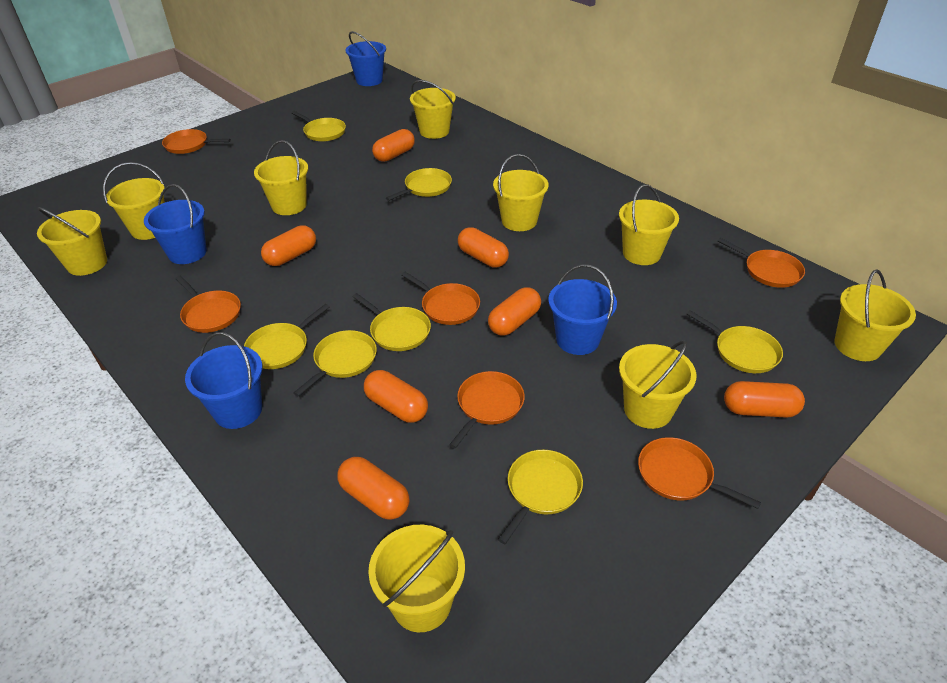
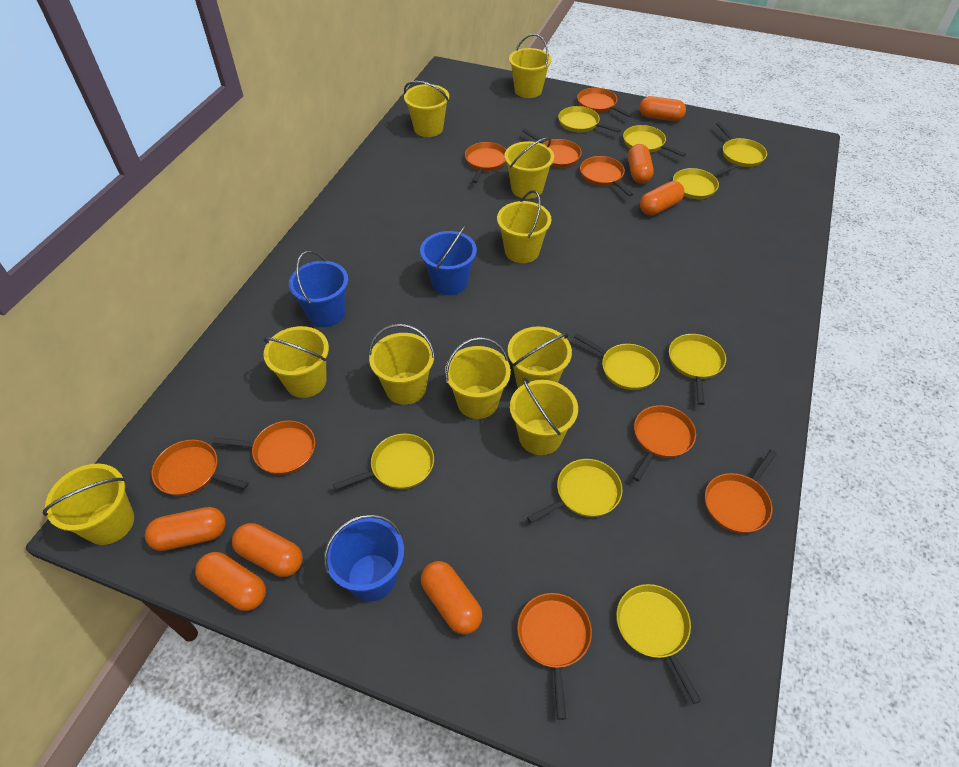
blue bucket: [144,184,207,264] [185,332,263,429] [346,31,386,86] [548,264,617,355] = 4 -> [289,251,348,327] [324,514,404,601] [420,225,477,295] = 3
orange pan: [162,129,231,154] [175,276,241,333] [401,272,480,325] [449,371,525,449] [638,437,761,509] [718,238,805,288] = 6 -> [152,440,249,496] [212,421,315,475] [465,142,506,183] [517,593,592,720] [522,129,582,168] [577,88,632,117] [580,156,633,197] [633,405,696,481] [705,450,777,533] = 9
yellow bucket: [37,207,107,276] [103,162,165,240] [254,140,308,215] [368,525,465,632] [410,80,456,139] [493,154,549,231] [619,184,679,265] [619,341,697,429] [834,270,916,361] = 9 -> [43,464,134,545] [263,326,329,398] [369,324,435,405] [404,81,449,137] [445,337,511,419] [497,190,551,263] [504,137,554,199] [508,326,572,388] [509,34,552,98] [510,378,578,455] = 10
yellow pan: [244,304,330,369] [291,111,346,141] [293,330,377,397] [353,293,431,351] [386,168,452,201] [498,450,583,544] [687,310,783,373] = 7 -> [333,434,434,490] [527,459,623,523] [558,106,621,133] [574,333,660,390] [616,584,701,704] [623,125,686,157] [669,334,726,405] [673,164,738,199] [716,122,767,167] = 9

